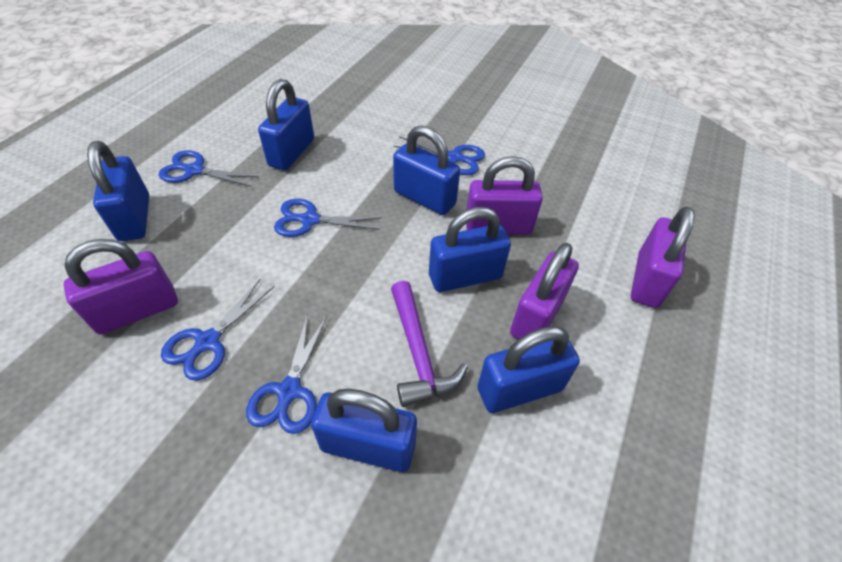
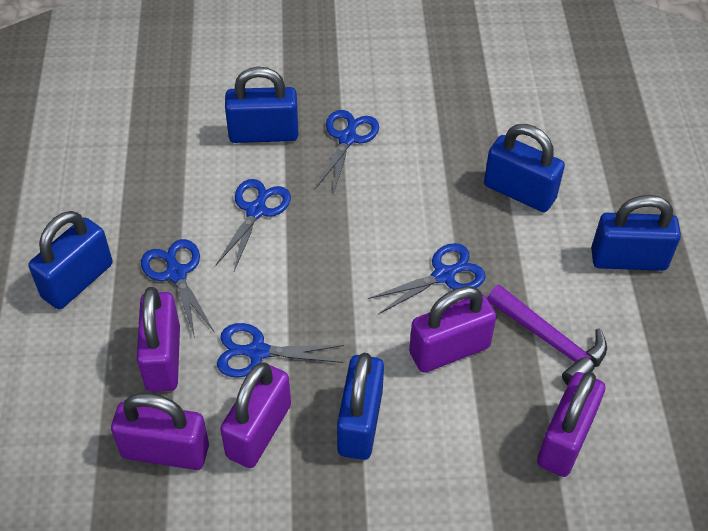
blue padlock: [87,141,149,241] [258,79,314,170] [311,389,417,472] [393,125,460,215] [429,207,511,292] [477,326,580,413] = 6 -> [29,211,112,309] [225,67,298,143] [337,353,384,460] [484,124,565,212] [591,195,681,271] = 5
purple padlock: [63,239,178,335] [466,156,543,235] [510,243,579,339] [631,206,695,308] = 4 -> [111,393,209,470] [137,287,180,392] [220,362,291,468] [409,286,497,373] [537,372,605,477] = 5

